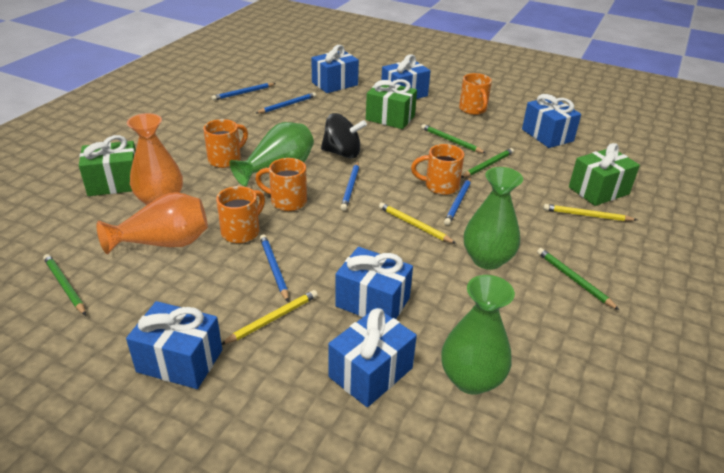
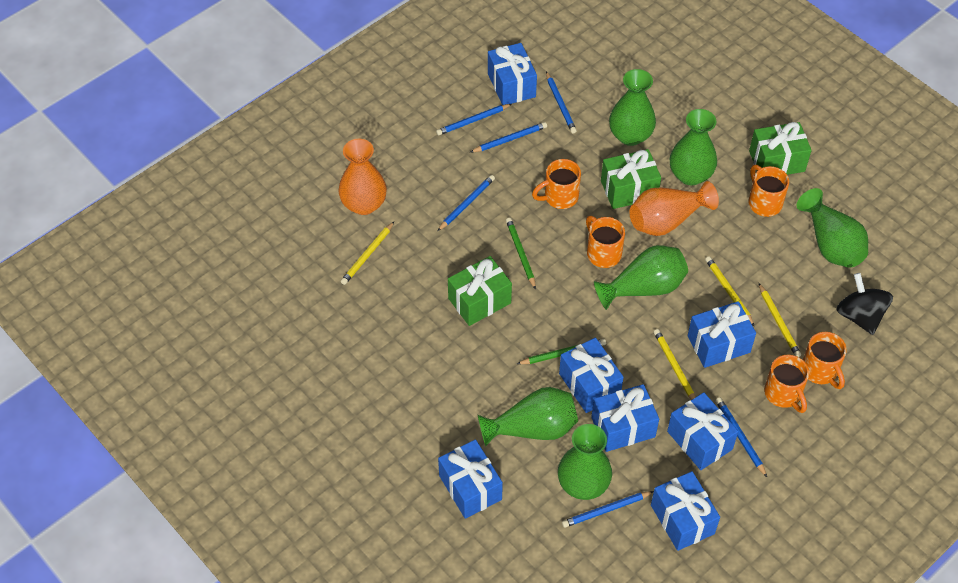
blue gift: [126,301,222,389] [311,45,359,93] [328,308,417,407] [335,247,413,319] [381,54,431,99] [522,94,581,148] = 6 -> [438,439,503,519] [488,43,537,105] [559,338,624,413] [591,384,659,452] [651,471,720,551] [667,392,738,470] [688,301,756,368] = 7
blue pencil: [212,83,276,101] [256,92,316,113] [260,235,289,302] [341,162,359,211] [444,177,471,225] = 5 -> [436,104,512,135] [438,175,495,231] [471,122,547,152] [546,72,577,133] [562,491,654,528] [715,397,767,477] = 6
green pencil: [43,254,86,315] [421,124,486,153] [461,148,514,178] [537,248,619,310] = 4 -> [506,218,536,290] [517,339,606,364] = 2
green vase: [229,122,314,187] [441,275,515,395] [464,167,523,270] = 3 -> [478,387,578,446] [558,424,612,500] [594,245,688,310] [609,69,656,146] [670,109,717,185] [796,188,868,268] = 6
yellow pencil: [222,290,318,345] [379,202,456,244] [543,204,637,221] = 3 -> [341,222,394,285] [654,329,695,400] [705,256,755,327] [759,283,801,357] = 4

